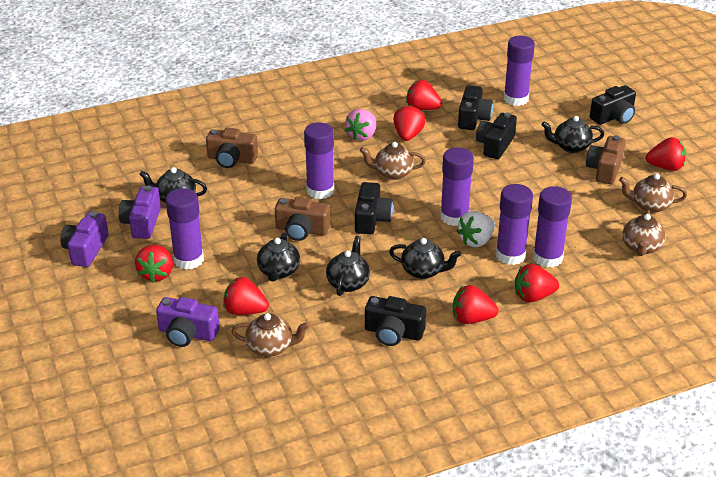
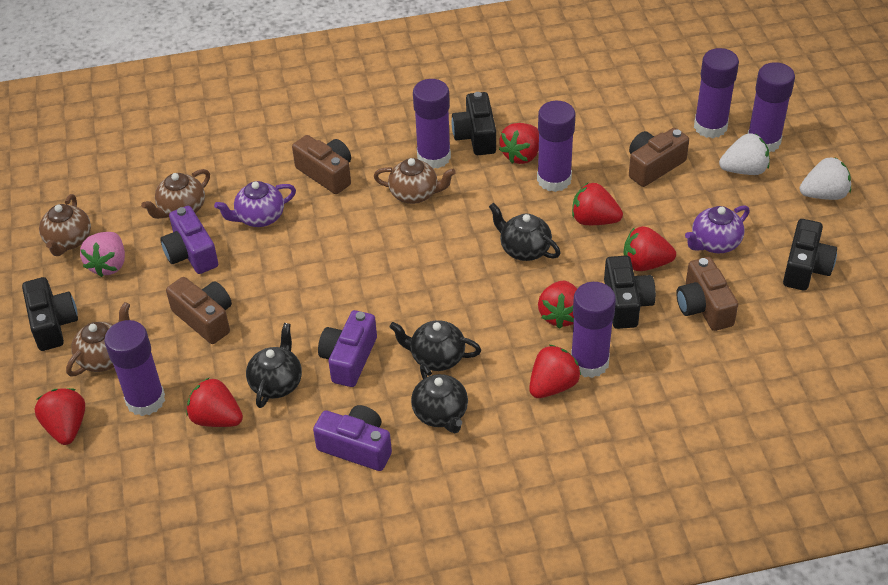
black camera: [355,182,393,234] [365,296,426,346] [458,85,493,130] [476,112,517,159] [590,85,636,125] = 5 -> [22,277,78,351] [451,92,496,155] [604,256,656,329] [783,219,837,291] = 4
black teapot: [139,167,207,203] [257,233,300,282] [326,236,370,296] [389,238,461,279] [541,116,604,153] = 5 -> [246,323,302,408] [389,320,481,371] [411,363,468,433] [489,203,560,261] = 4
brown camera: [206,128,258,168] [275,196,330,241] [586,135,626,184] = 3 -> [166,277,232,344] [292,135,351,194] [629,128,689,187] [676,257,738,331] = 4
purple teapot: none = 0 -> [214,181,296,227] [685,205,750,253] = 2
white strawberry: [457,211,495,247] = 1 -> [719,133,770,175] [800,158,851,200] = 2

